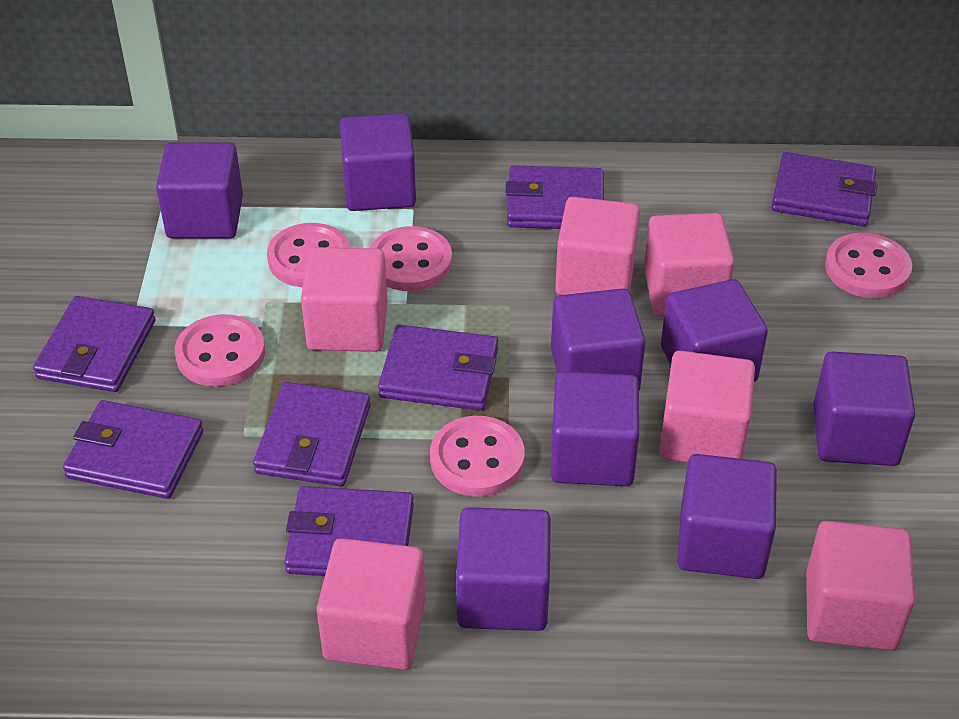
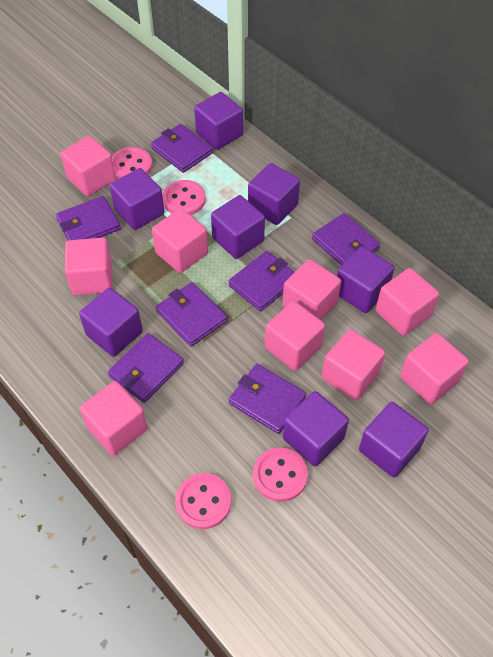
pink button: [175,314,265,387] [267,223,351,287] [370,226,452,291] [430,416,525,497] [825,233,912,298] = 5 -> [112,147,152,179] [162,180,206,215] [175,473,231,529] [253,447,308,502] = 4
pink cube: [301,247,388,352] [316,538,426,670] [555,197,640,295] [644,213,735,316] [659,350,755,463] [806,521,915,650] = 6 -> [60,136,116,196] [65,238,113,295] [79,381,148,456] [152,208,208,273] [265,301,325,371] [283,259,341,320] [322,329,385,401] [376,268,439,336] [400,333,469,404] = 9

